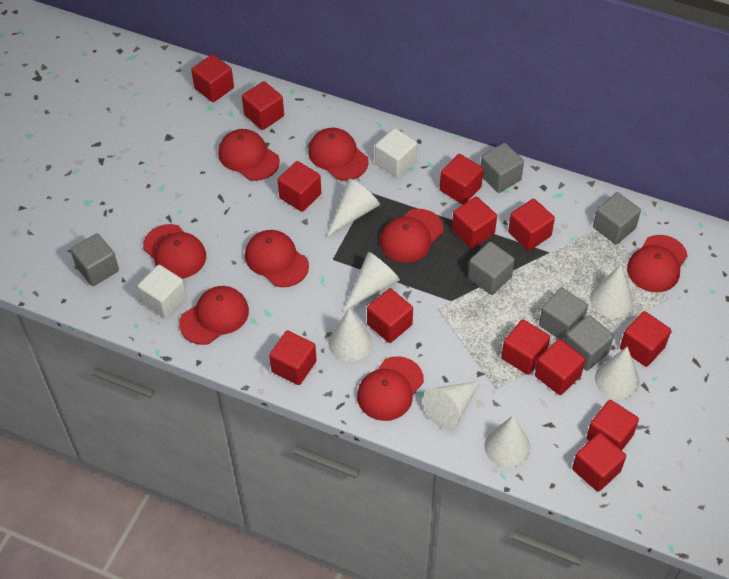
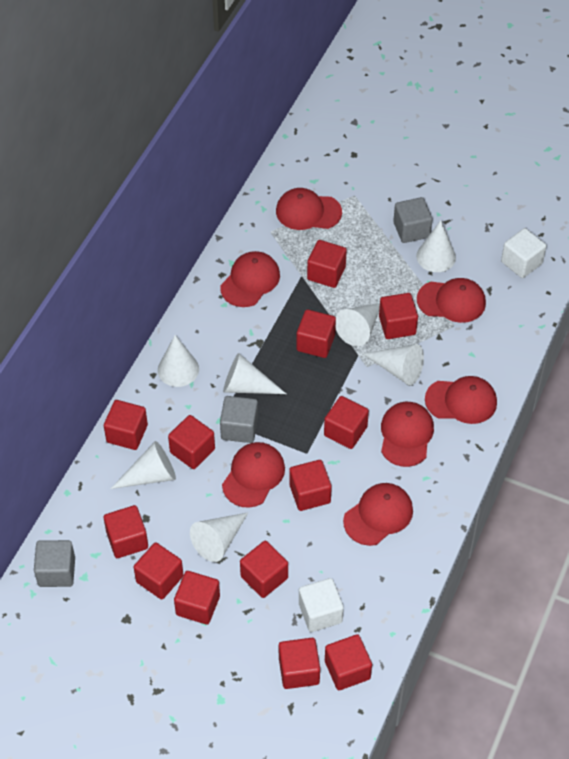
grey cube: [70,233,119,286] [468,242,515,295] [481,143,524,193] [539,288,588,342] [565,315,614,371] [593,192,641,244] = 6 -> [34,540,75,587] [220,396,258,443] [393,197,433,243] = 3
red cap: [143,224,206,279] [179,286,249,345] [218,129,280,181] [245,230,309,287] [308,128,369,181] [357,356,424,421] [380,209,443,263] [627,235,688,292] = 8 -> [220,251,280,307] [222,442,285,508] [276,188,342,230] [343,483,413,546] [381,402,434,467] [417,278,486,323] [425,376,497,424] = 7

